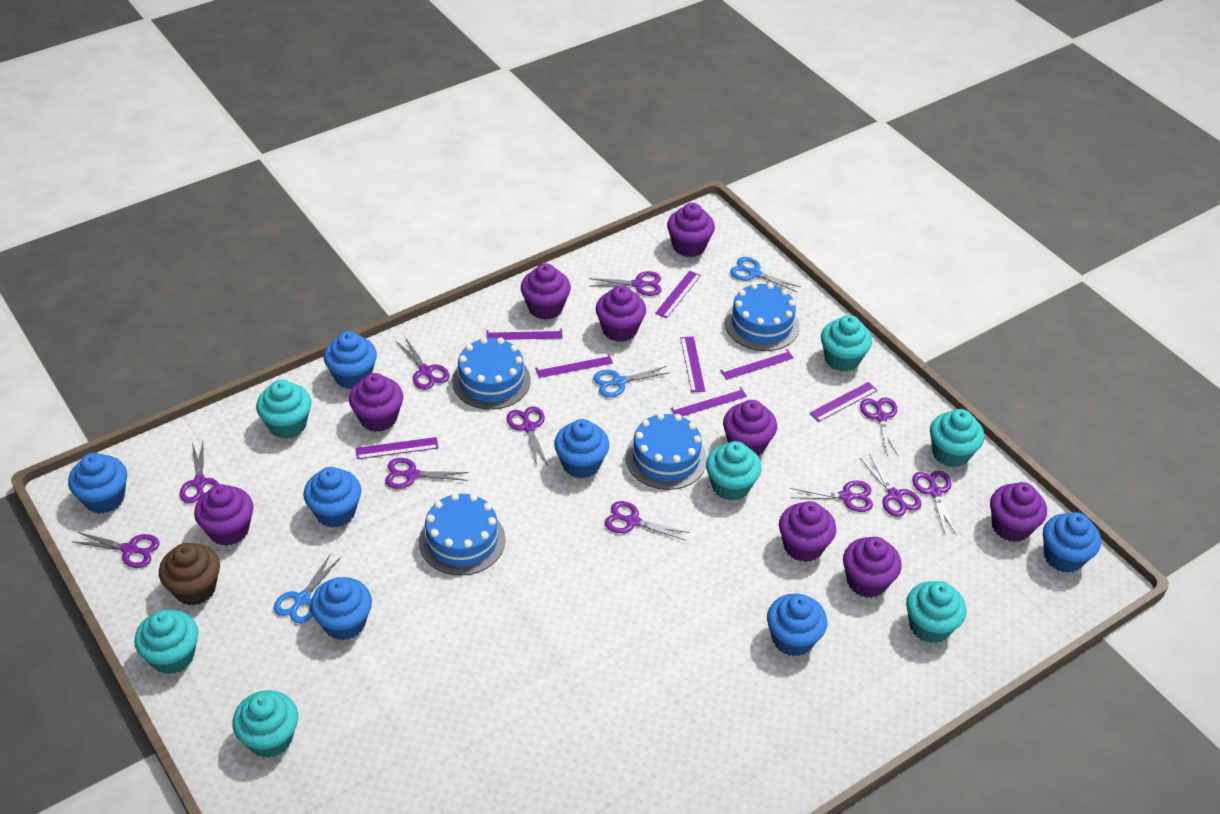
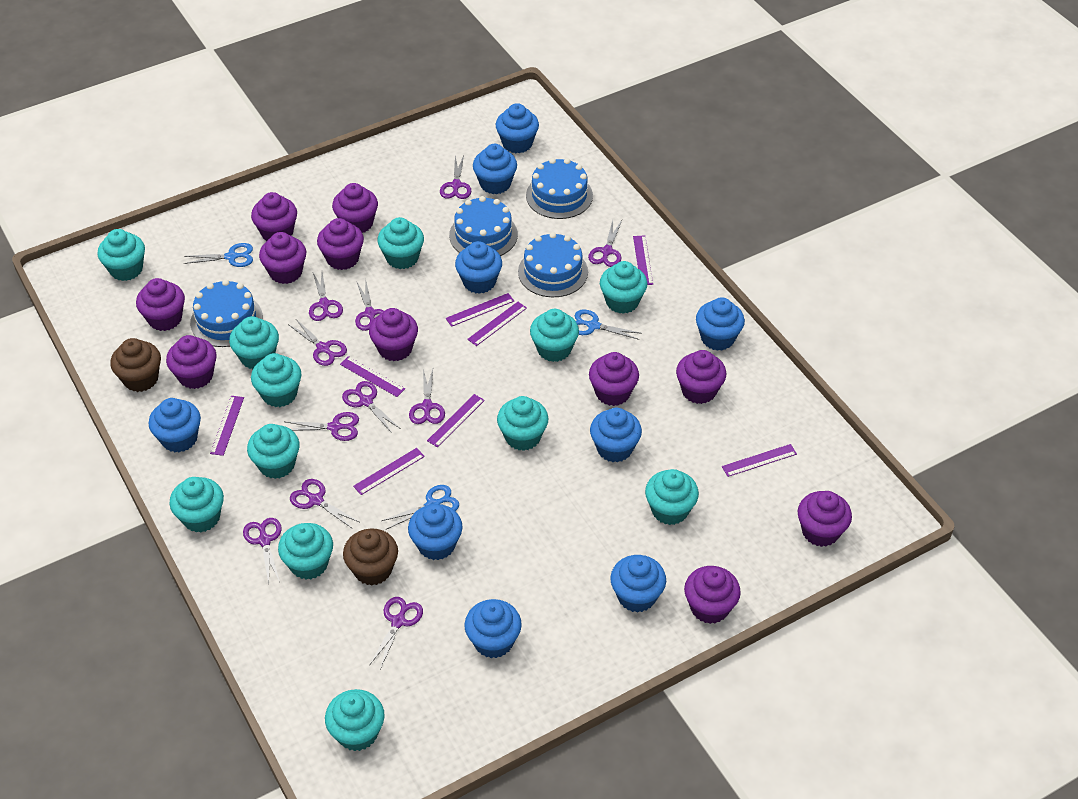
blue cupcake: [68,453,127,514] [303,467,361,528] [310,577,372,640] [324,331,377,389] [554,419,609,478] [767,593,827,656] [1043,512,1101,573] = 7 -> [149,398,201,453] [408,504,462,560] [455,241,502,294] [464,599,522,658] [473,144,517,194] [496,103,539,153] [590,408,642,462] [610,555,666,613] [696,297,745,351] = 9
brown cupcake: [159,543,220,605] = 1 -> [110,338,161,392] [343,528,398,586] = 2
purple cupcake: [194,484,254,546] [349,373,403,432] [521,263,571,320] [596,285,646,342] [667,203,715,257] [723,400,777,456] [779,501,836,562] [843,537,902,598] [990,482,1047,542] = 9 -> [136,278,185,331] [166,335,216,389] [251,192,297,241] [259,232,306,284] [317,218,364,270] [332,183,378,233] [369,308,418,361] [589,352,639,406] [676,350,726,404] [684,566,741,624] [798,491,852,547] = 11
turquoise cupcake: [134,610,198,674] [232,690,298,758] [256,380,311,439] [706,441,761,501] [821,315,872,372] [906,581,966,643] [930,409,984,467] = 7 -> [97,229,145,281] [169,477,224,533] [229,316,279,369] [247,424,300,479] [251,353,302,407] [278,523,333,580] [325,689,385,751] [377,217,424,269] [497,396,549,451] [530,309,579,362] [600,261,647,314] [645,469,699,525] = 12

